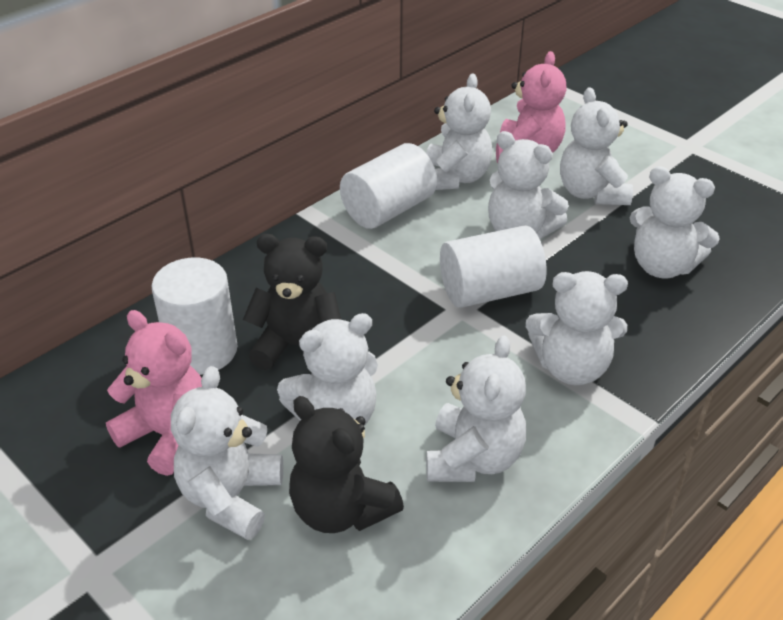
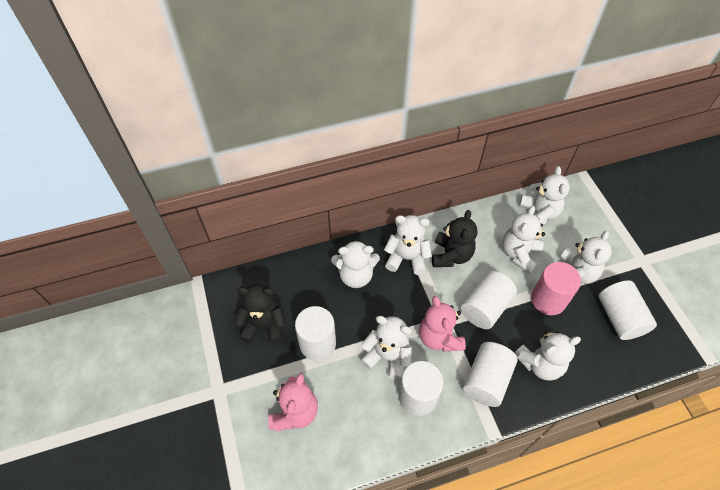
pink cylinder: none = 0 -> [531,262,581,315] = 1
white cylinder: [152,258,238,375] [340,143,437,229] [440,225,547,308] = 3 -> [295,306,336,360] [399,361,444,416] [461,271,517,329] [463,342,518,407] [599,280,657,340] = 5
white teddy bear: [171,366,283,540] [277,313,378,426] [426,74,492,190] [426,335,526,482] [488,131,569,239] [526,271,628,385] [560,87,633,205] [630,166,720,279] = 8 -> [331,239,380,288] [360,316,412,380] [384,215,432,275] [502,206,545,274] [514,330,581,381] [519,166,570,224] [560,231,612,284] = 7

